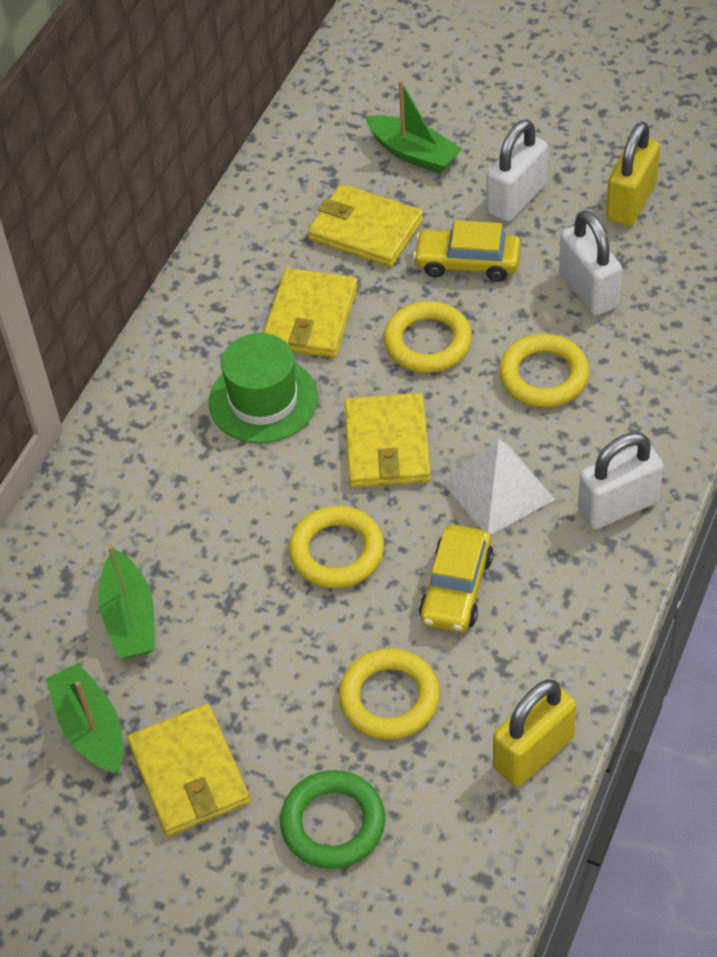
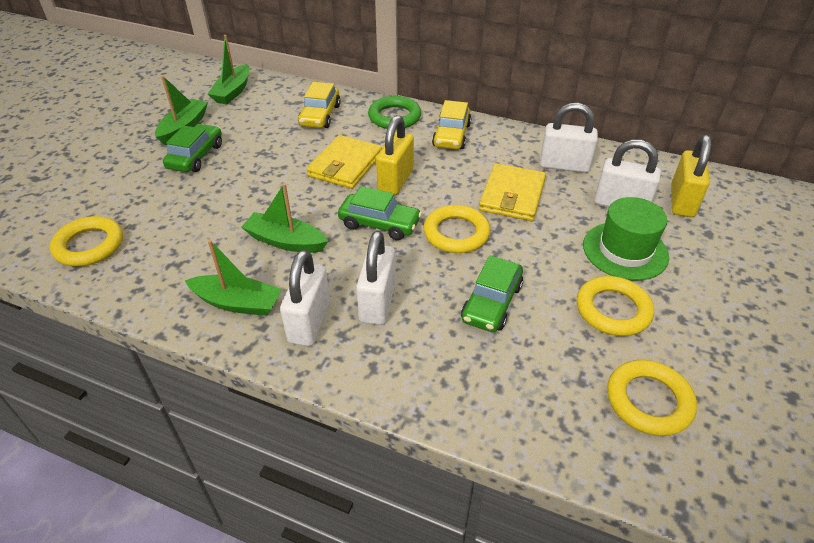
green boat: [46,663,123,775] [98,545,155,659] [365,80,462,174] = 3 -> [155,76,208,145] [185,240,282,316] [208,35,250,104] [242,183,328,253] = 4
green car: none = 0 -> [163,124,222,172] [338,186,422,240] [461,256,523,332] = 3
white padlock: [486,120,548,222] [559,210,622,316] [578,432,664,529] = 3 -> [280,250,330,346] [356,231,396,325] [540,103,598,173] [595,140,661,207] = 4
white pyramid: [442,439,555,535] = 1 -> none = 0
yellow wallet: [127,704,250,836] [263,268,358,358] [308,184,423,267] [345,393,431,488] = 4 -> [307,135,382,189] [479,163,546,221] = 2

